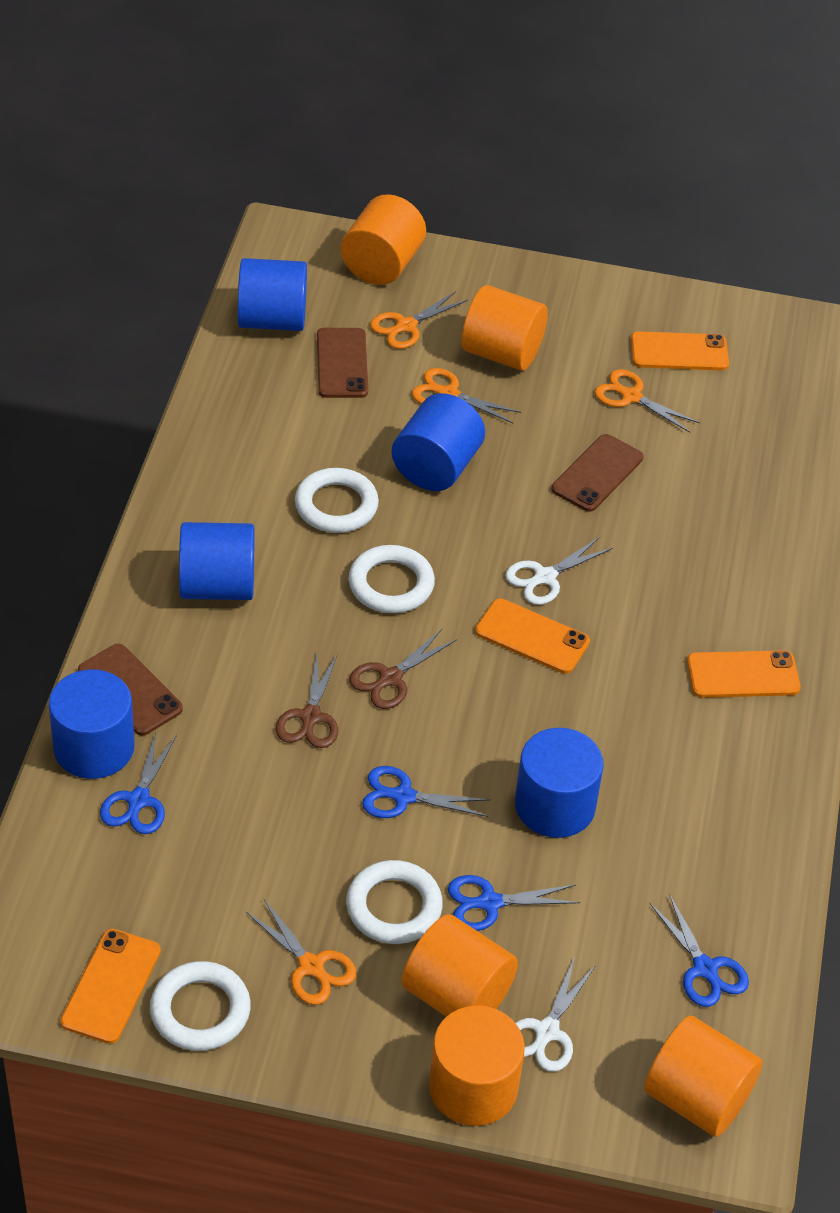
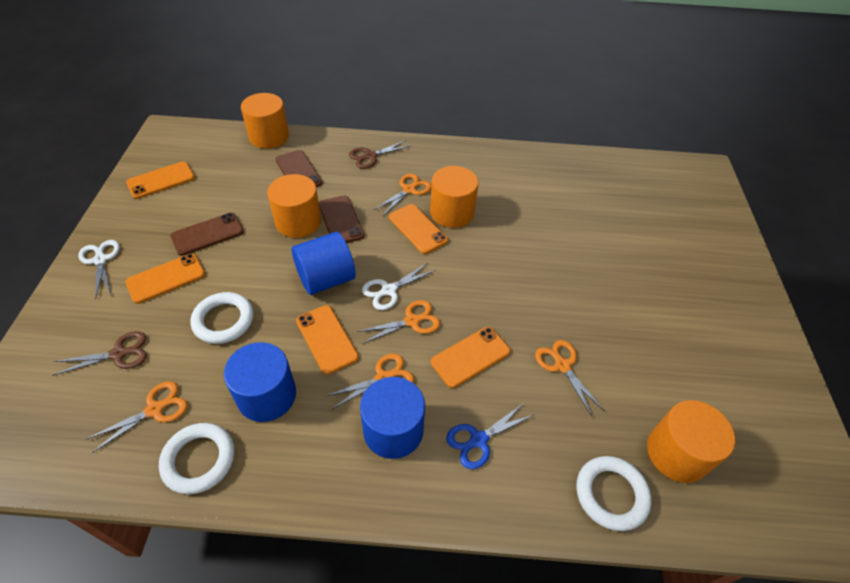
blue cylinder: [49,669,135,779] [179,522,254,600] [238,258,307,331] [392,393,485,491] [515,728,604,838] = 5 -> [224,342,296,422] [292,232,356,295] [360,377,425,459] = 3
blue scissors: [100,732,177,834] [362,766,491,818] [448,875,580,931] [649,894,749,1007] = 4 -> [446,403,535,469] = 1
orange cylinder: [341,194,426,285] [402,914,518,1017] [429,1005,525,1126] [461,285,548,371] [644,1016,763,1137] = 5 -> [241,93,289,149] [267,174,321,238] [430,166,479,228] [647,400,735,483] = 4
orange phone: [60,929,161,1044] [475,598,590,674] [631,331,729,370] [687,650,801,698] = 4 -> [125,253,205,304] [126,161,195,199] [296,305,359,375] [389,204,448,254] [431,327,511,388] = 5
orange scissors: [245,899,356,1005] [370,291,468,349] [412,368,521,423] [594,369,700,433] = 4 -> [87,381,187,453] [324,353,414,410] [357,300,440,344] [374,174,431,216] [535,340,605,416] = 5
white ring: [150,961,251,1051] [295,468,379,533] [346,860,443,944] [349,545,435,613] = 4 -> [159,423,234,494] [191,292,253,344] [576,456,651,531] = 3

